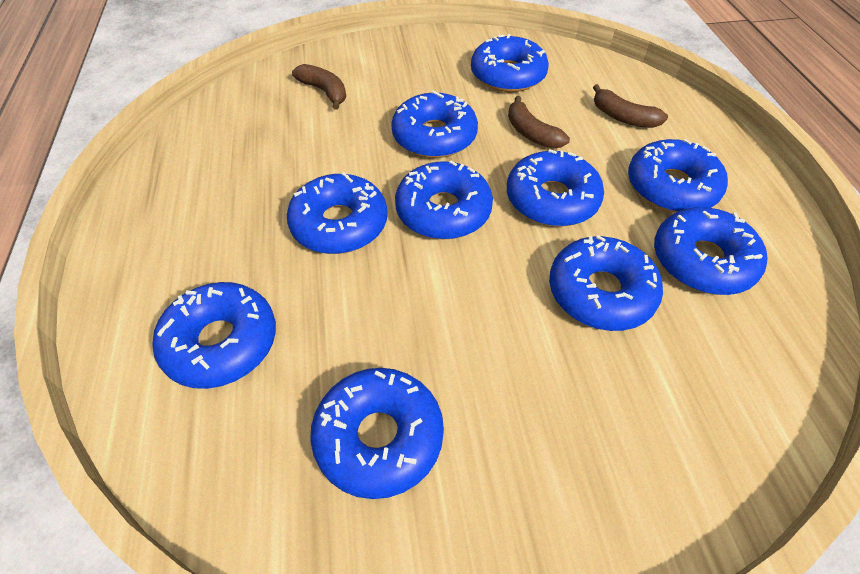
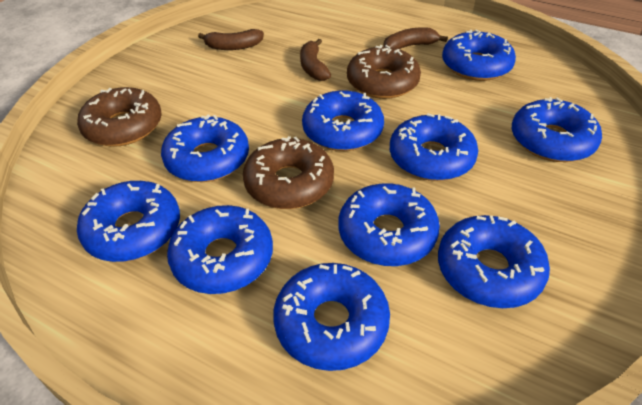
brown donut: none = 0 -> [77,87,162,147] [243,136,334,209] [347,45,421,99] = 3

